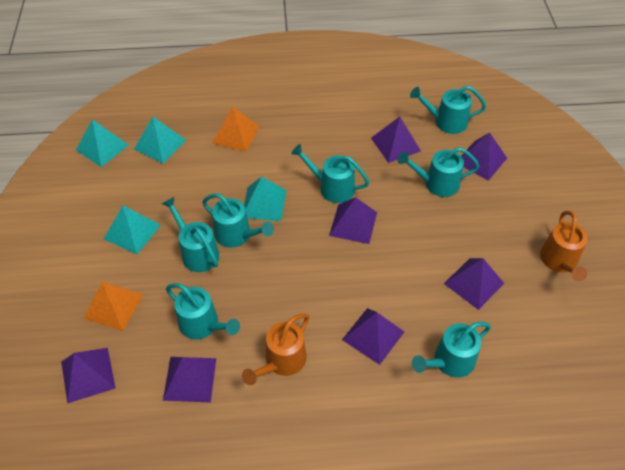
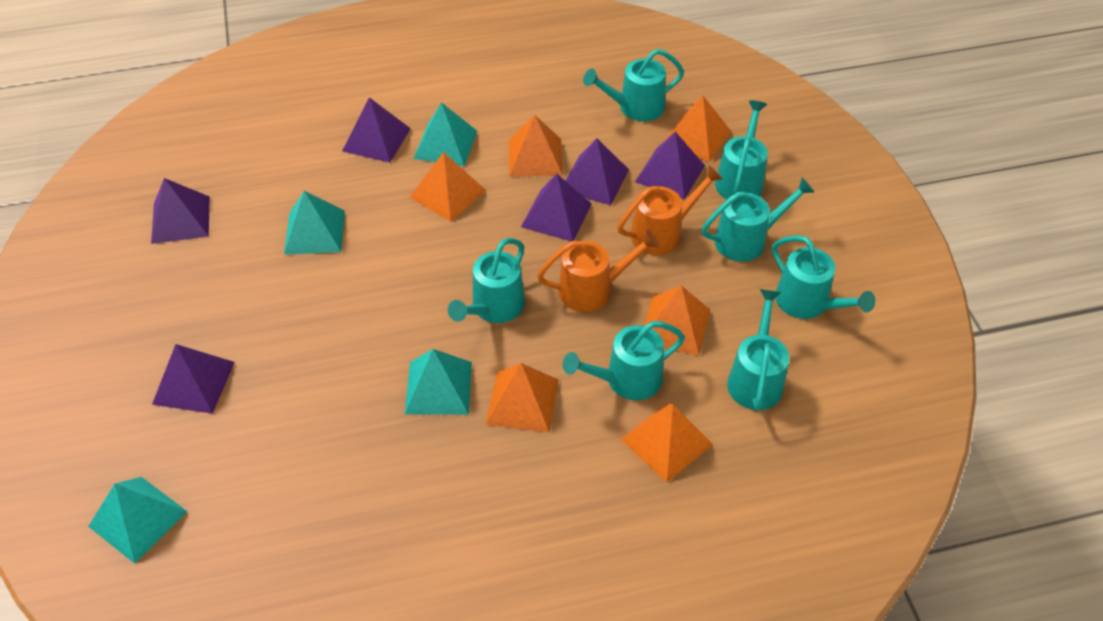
orange pyramid: [83,282,144,331] [212,107,260,152] = 2 -> [410,152,486,222] [486,363,558,433] [509,115,563,177] [621,403,713,483] [644,286,710,356] [666,95,731,162] = 6
purple pyramid: [61,348,115,403] [163,357,216,402] [329,197,377,244] [342,308,404,365] [371,117,421,163] [444,258,504,310] [462,133,507,181] = 7 -> [151,178,210,244] [152,344,235,414] [342,97,411,163] [521,174,592,241] [566,138,629,205] [635,132,705,200] = 6

